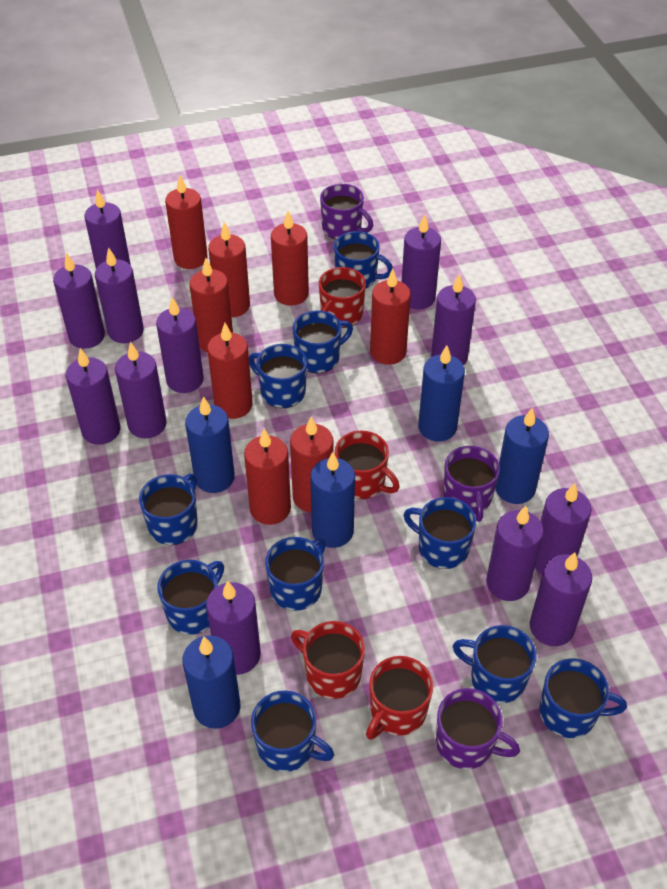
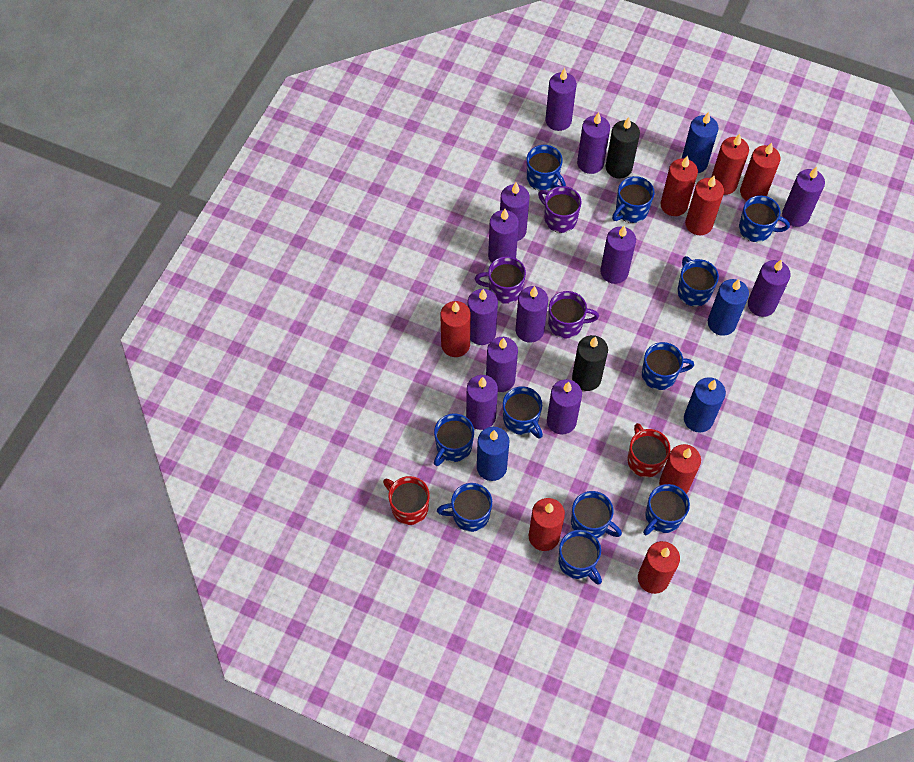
black candle: none = 0 -> [572,335,608,391] [606,117,640,179] = 2
blue candle: [182,635,241,729] [185,396,235,493] [310,452,355,548] [418,345,465,442] [495,407,549,504] = 5 -> [477,427,510,481] [681,112,719,173] [684,377,726,433] [708,279,749,336] = 4
blue mug: [139,474,198,545] [157,560,224,635] [249,344,307,408] [251,691,334,772] [265,537,326,611] [293,311,353,373] [334,231,393,289] [403,497,476,569] [453,625,536,703] [539,658,627,738] = 10 -> [434,414,474,466] [437,483,492,532] [503,386,543,438] [527,145,566,191] [558,530,602,584] [571,491,622,538] [612,176,654,223] [642,342,694,390] [643,484,690,535] [677,256,719,307] [739,195,790,242] = 11
red mug: [291,621,365,699] [319,267,366,328] [335,431,400,499] [366,656,433,740] = 4 -> [383,476,430,525] [628,423,670,477] = 2

